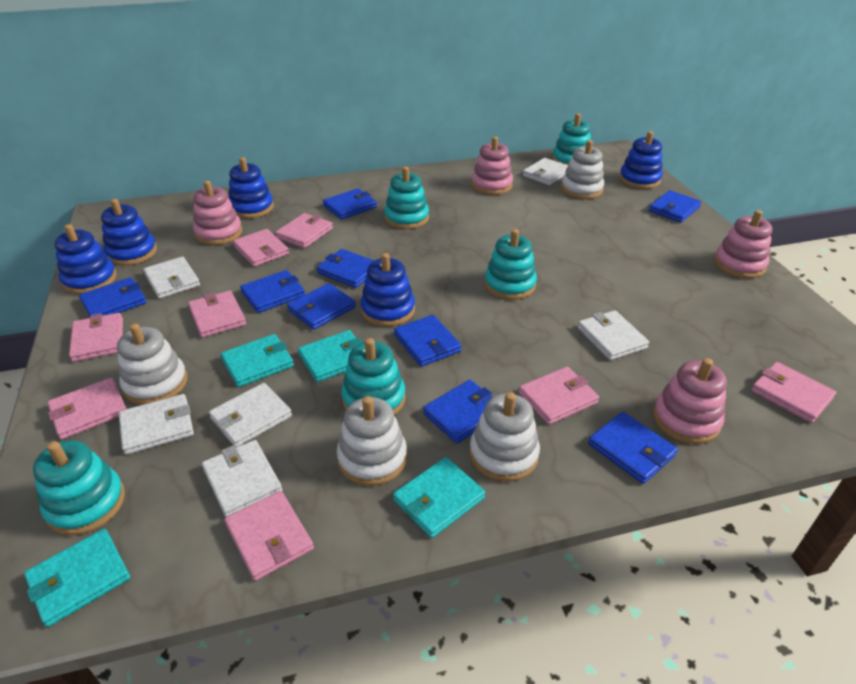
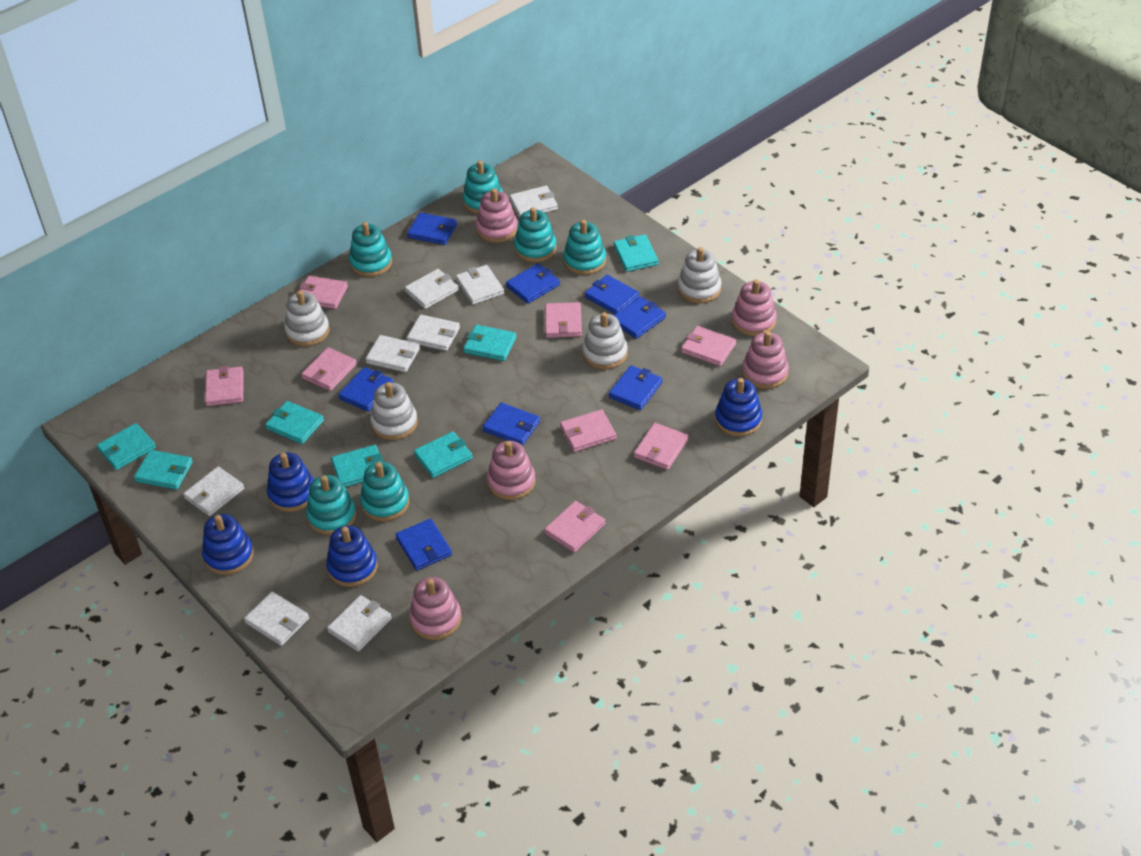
blue stacking toy: [55,224,117,294] [101,199,157,266] [228,157,274,219] [360,253,415,327] [619,131,663,189] = 5 -> [202,514,254,575] [267,452,314,512] [326,525,378,587] [715,378,762,437] = 4
blue wallet: [79,277,147,316] [240,270,305,313] [287,283,356,330] [317,249,374,288] [323,188,377,219] [394,315,461,366] [423,380,493,443] [588,412,678,484] [649,190,702,223] = 9 -> [338,367,394,412] [395,518,452,571] [407,212,457,245] [483,403,540,446] [506,263,560,304] [585,275,639,314] [609,365,663,410] [614,297,666,339] = 8
pink stacking toy: [193,181,242,245] [471,136,513,195] [653,358,727,444] [714,210,772,278] = 4 -> [409,577,461,640] [476,188,518,243] [487,441,536,500] [732,279,777,336] [742,331,789,389] = 5
turquoise stacking toy: [33,440,125,535] [341,338,406,415] [384,167,429,229] [484,229,537,300] [552,113,591,165] = 5 -> [306,475,356,535] [349,222,392,277] [360,462,410,522] [463,160,503,214] [514,207,556,262] [563,220,606,275] = 6
turquoise wallet: [24,529,130,627] [221,334,294,387] [298,330,363,382] [393,457,485,538] = 4 -> [97,423,156,470] [134,450,193,490] [265,401,324,444] [331,445,383,487] [414,431,473,478] [464,325,517,361] [614,234,659,272] = 7
white wallet: [119,394,194,455] [143,257,200,299] [202,440,282,517] [209,383,292,447] [523,158,569,185] [578,310,649,360] = 6 -> [183,467,244,516] [244,592,309,646] [327,595,392,652] [365,335,420,372] [405,269,459,309] [407,314,460,351] [456,265,504,305] [509,186,558,218] = 8

